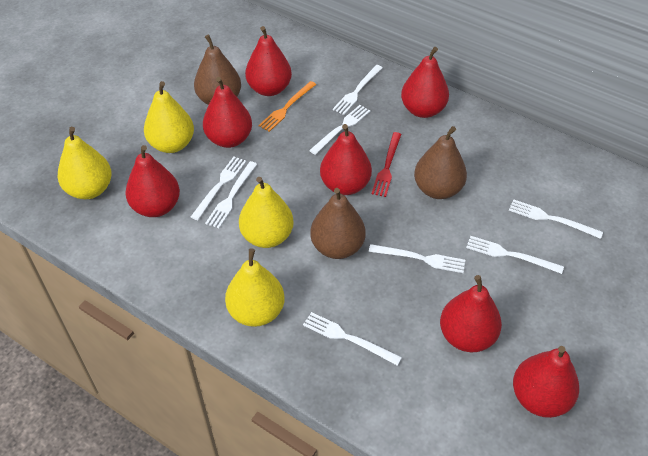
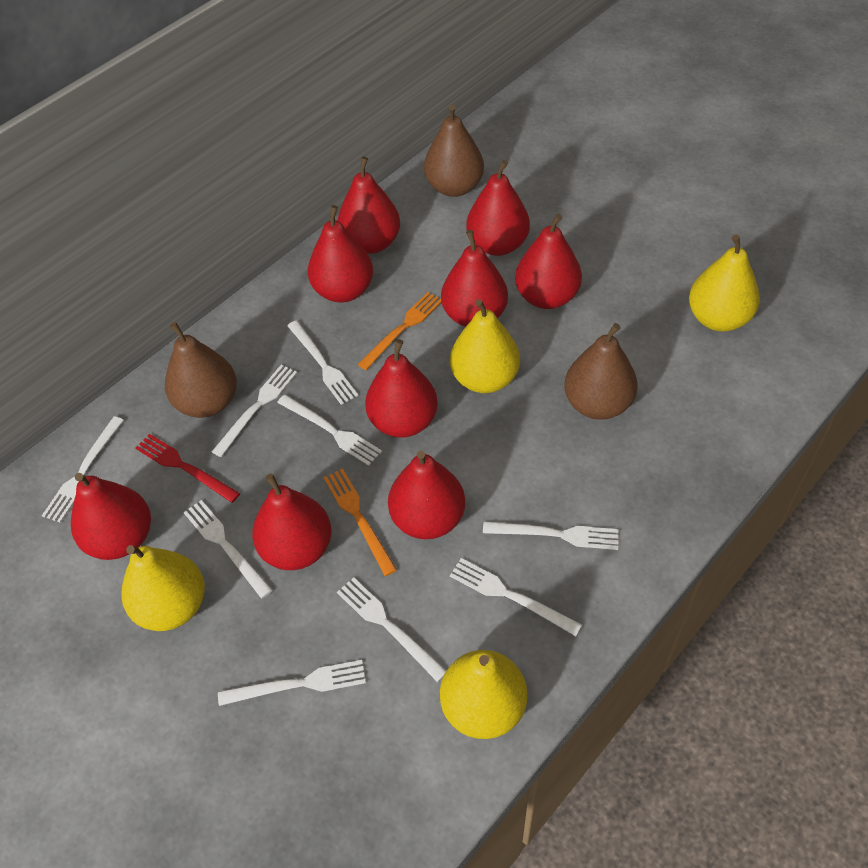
orange fork: [258,81,316,132] = 1 -> [324,469,397,576] [358,292,441,370] = 2
red pear: [125,145,180,217] [203,77,252,148] [245,26,292,96] [320,124,372,195] [401,47,449,118] [440,275,502,352] [513,346,579,418] = 7 -> [71,473,151,560] [252,473,332,570] [308,205,373,303] [337,157,400,254] [365,339,438,438] [388,450,465,539] [441,230,508,327] [466,160,530,256] [515,214,582,309] = 9
white fork: [191,156,246,220] [205,161,257,228] [303,312,402,366] [309,105,370,155] [333,65,383,115] [369,244,465,273] [466,236,564,274] [509,199,603,239] = 8 -> [42,416,124,523] [183,500,273,599] [212,365,297,457] [218,660,366,706] [277,395,382,466] [287,320,358,405] [337,577,446,682] [450,558,582,636] [483,521,619,550] = 9

